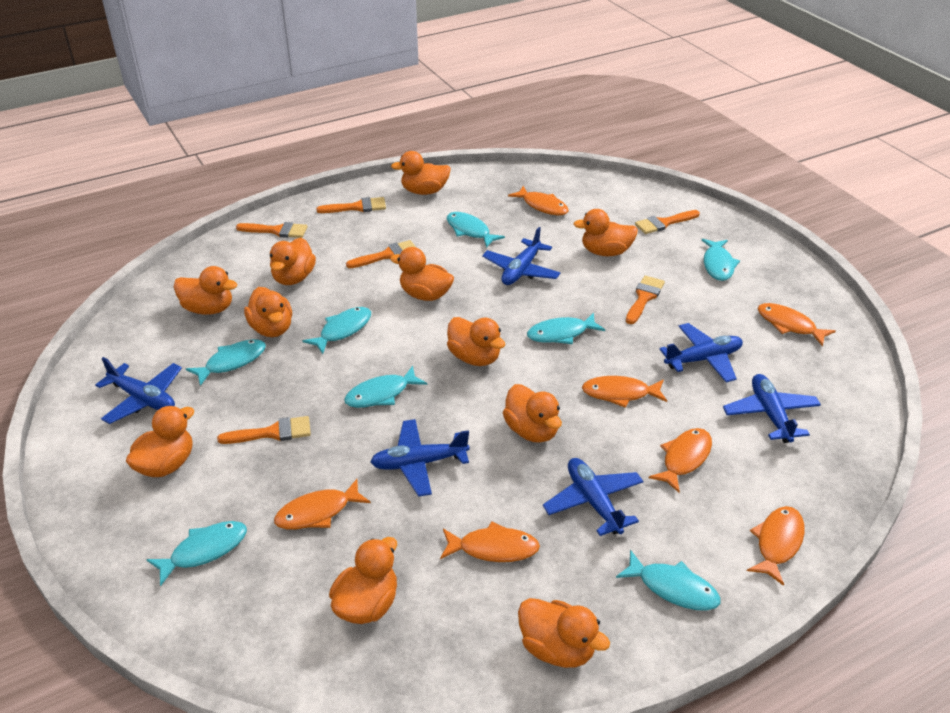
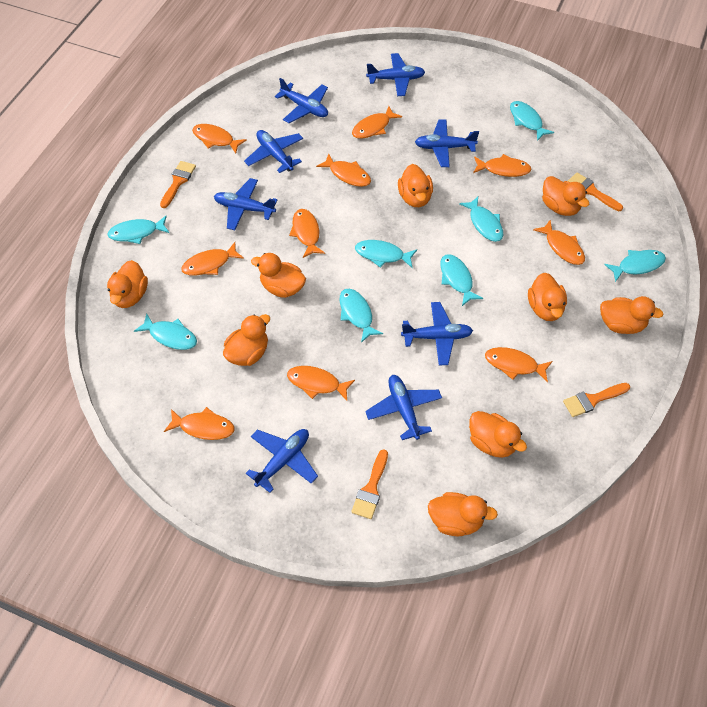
blue plane: [95,357,182,424] [370,419,470,496] [482,227,561,285] [543,458,643,536] [659,323,743,383] [723,374,821,443] = 6 -> [214,178,277,230] [244,130,303,173] [246,429,318,493] [275,78,328,123] [365,375,442,440] [366,53,425,96] [401,302,473,366] [415,119,479,167] = 8
orange brush: [217,416,311,444] [236,222,308,238] [316,197,386,213] [346,240,416,268] [626,276,665,324] [635,210,700,234] = 6 -> [160,161,196,208] [351,449,388,519] [563,383,630,417] [568,172,623,211] = 4
orange duck: [126,406,195,477] [174,266,237,315] [244,287,292,337] [270,238,316,285] [329,537,397,624] [390,247,454,301] [391,151,451,195] [447,317,505,366] [503,384,562,443] [518,598,610,668] [574,209,638,256] = 11 -> [107,260,148,308] [223,314,270,366] [251,253,306,298] [398,164,433,207] [428,492,498,536] [469,411,527,458] [528,272,567,321] [542,176,589,216] [600,296,664,334] = 9
orange fish: [274,479,371,529] [440,521,540,562] [508,186,569,215] [582,376,667,408] [649,428,712,493] [747,506,805,586] [758,303,836,346] = 7 -> [164,407,235,440] [181,242,244,276] [192,124,247,153] [287,366,355,401] [289,209,325,258] [316,154,371,187] [352,106,402,139] [473,154,532,177] [485,347,552,382] [533,220,585,265] = 10

